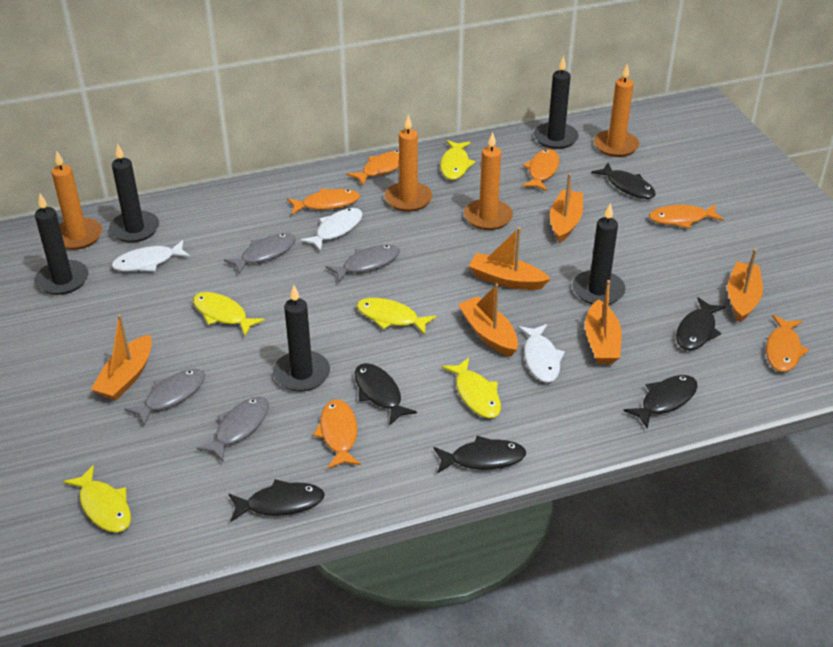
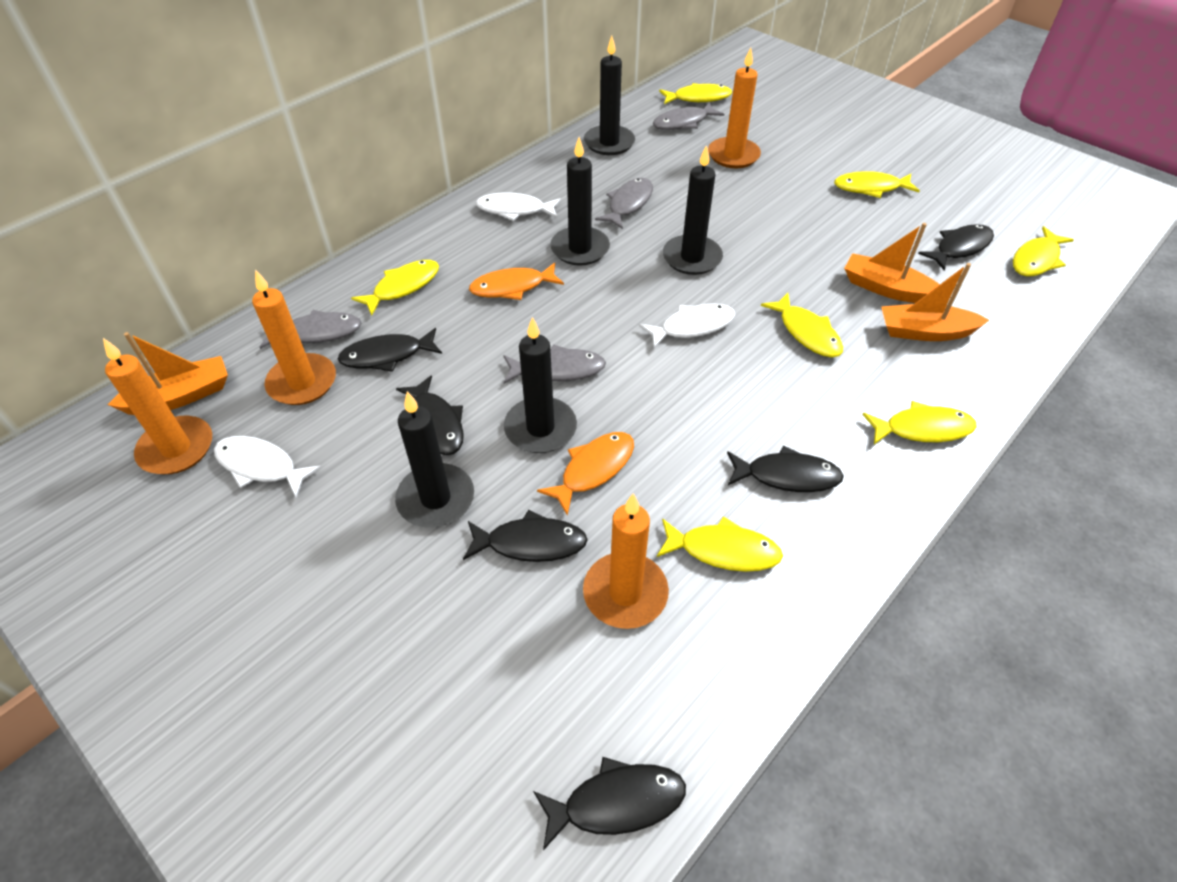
orange boat: [91,314,152,400] [458,283,518,357] [469,227,550,290] [550,173,583,243] [585,280,622,364] [727,249,763,322] = 6 -> [108,332,228,415] [844,223,940,303] [881,263,989,341] = 3
orange fish: [287,188,360,215] [313,399,361,469] [347,150,399,185] [522,149,559,191] [649,204,724,229] [766,315,809,372] = 6 -> [469,263,564,300] [537,432,634,516] = 2
yellow fish: [63,465,131,532] [193,292,265,336] [356,298,436,335] [440,140,475,180] [442,358,501,418] = 5 -> [351,260,439,316] [657,516,783,572] [659,83,732,104] [761,293,843,358] [834,171,920,198] [862,401,977,444] [1013,226,1074,276] = 7

